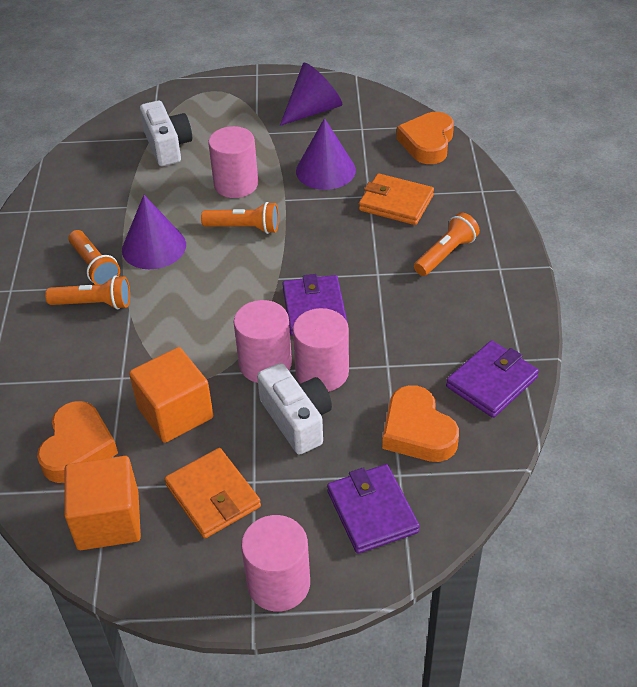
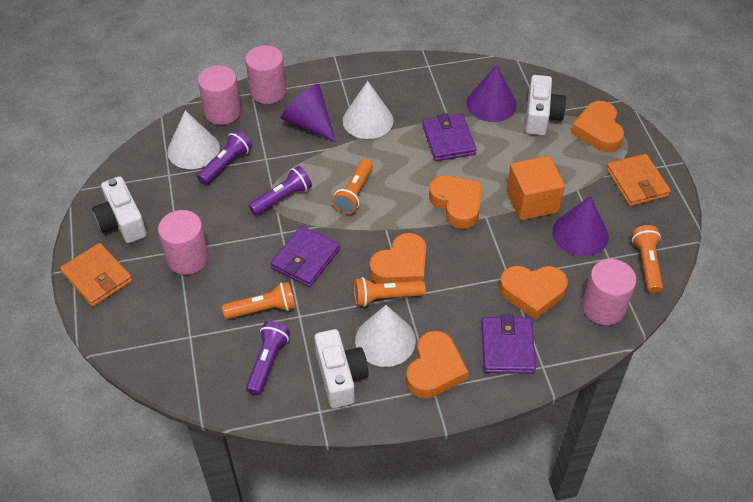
orange cube: [64,456,141,550] [129,347,213,443] = 2 -> [506,156,565,220] = 1
orange heart: [37,401,118,483] [382,385,459,462] [397,112,454,164] = 3 -> [369,233,426,283] [406,331,468,398] [429,176,482,229] [499,266,568,319] [571,101,624,152] = 5
purple flashlight: none = 0 -> [197,130,252,184] [246,321,290,396] [249,166,312,215] = 3
white camera: [140,101,192,166] [257,363,332,455] = 2 -> [92,176,147,243] [314,329,368,408] [525,75,566,135] = 3
white cone: none = 0 -> [167,110,220,169] [343,81,394,139] [355,305,416,367] = 3

